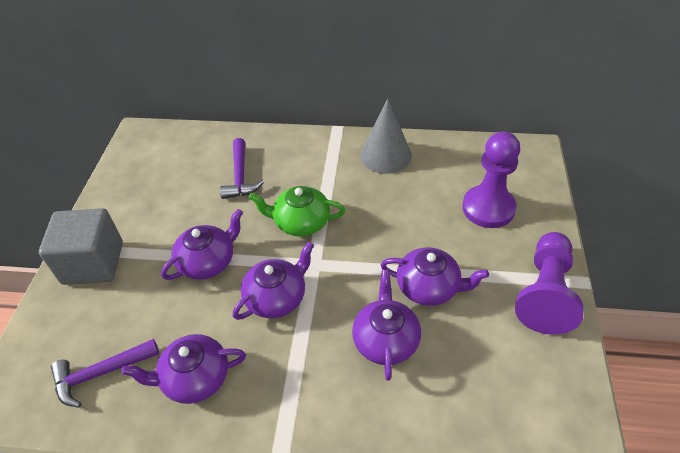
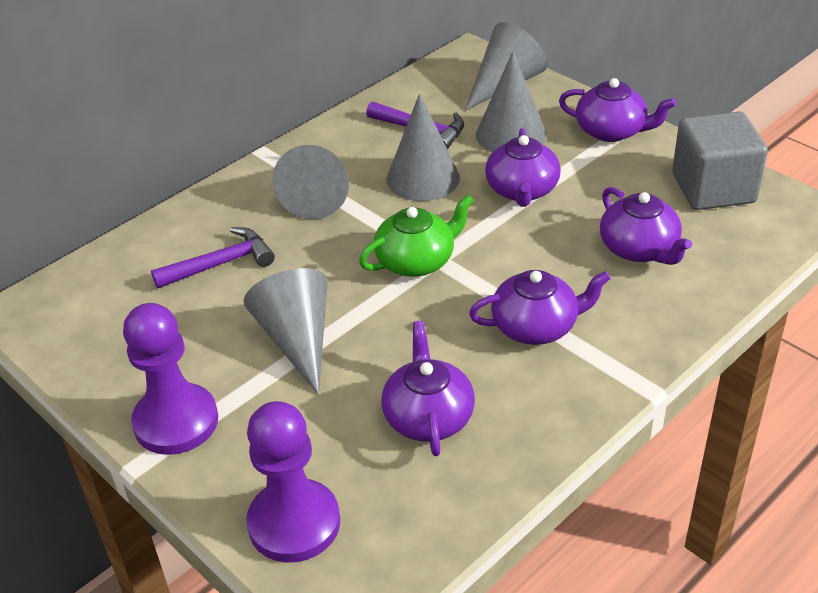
grey cone: [360,99,412,174] = 1 -> [244,268,328,395] [272,145,349,219] [386,94,460,201] [465,22,547,111] [476,51,547,152] = 5

